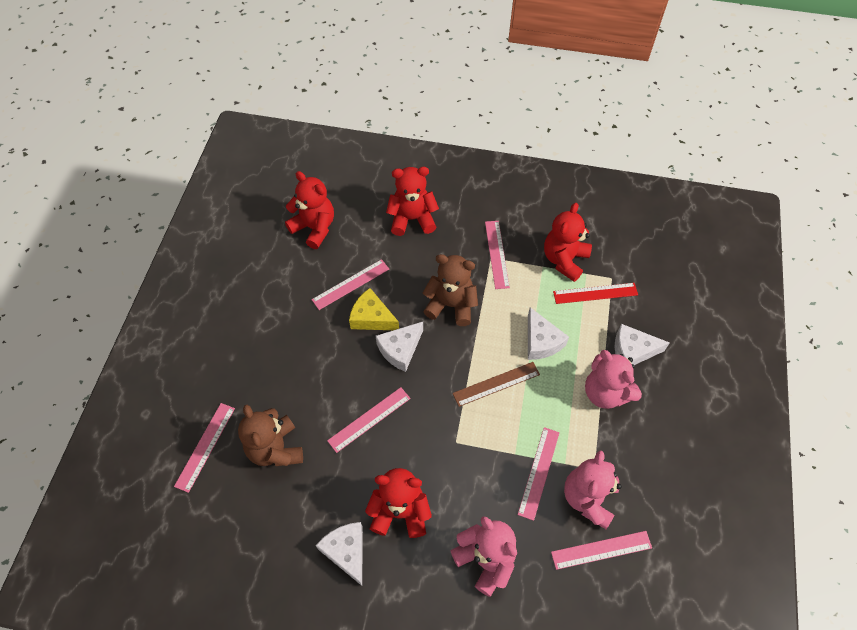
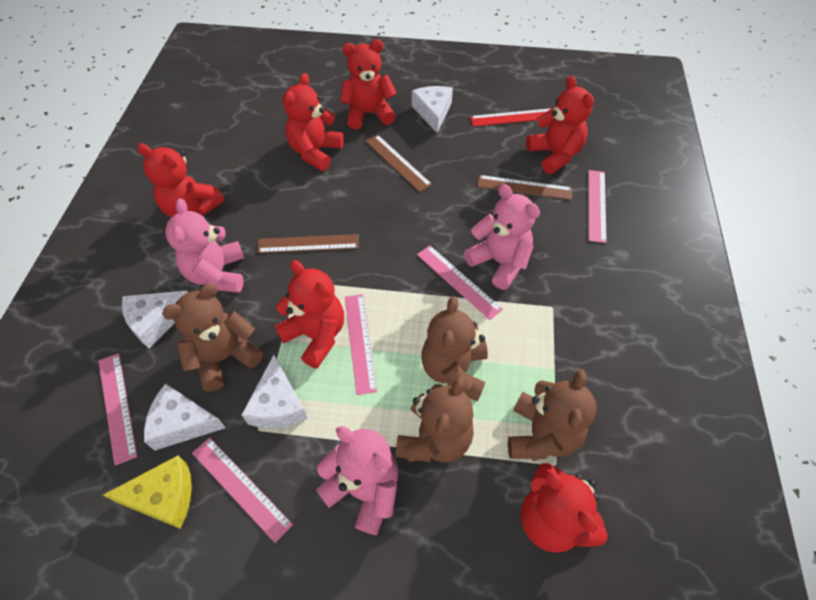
brown ruler: [453,362,540,407] = 1 -> [257,234,359,253] [366,135,432,192] [477,175,572,200] = 3
brown teddy bear: [238,405,303,466] [423,254,478,326] = 2 -> [162,284,263,391] [395,376,474,463] [422,296,488,401] [508,369,597,461] = 4
pink ruler: [174,403,235,493] [312,259,389,310] [327,387,411,453] [485,221,510,289] [518,427,559,521] [551,531,652,570] = 6 -> [98,353,137,465] [192,437,293,543] [345,294,377,395] [417,245,503,320] [588,170,607,243] = 5
red teddy bear: [285,171,334,249] [365,468,432,538] [386,167,439,236] [544,203,592,282] = 4 -> [137,143,225,217] [275,260,344,369] [283,73,344,171] [340,39,397,129] [521,463,608,553] [526,76,594,174] = 6

